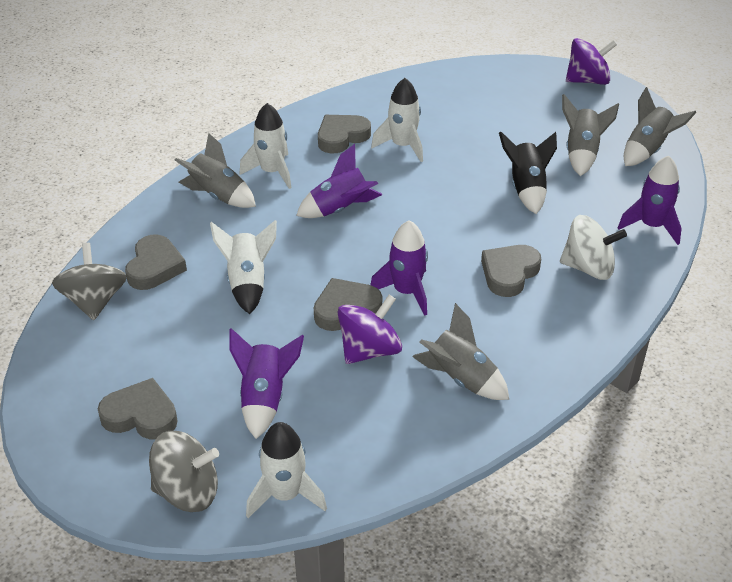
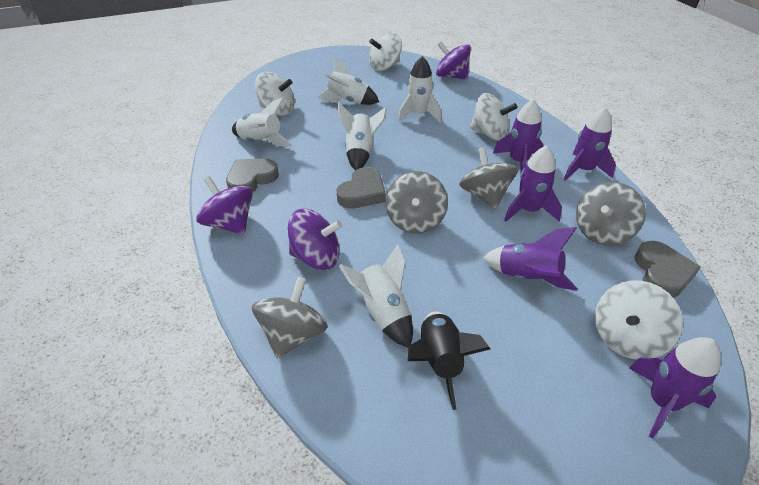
grey heart: [98,378,178,439] [125,235,187,290] [314,278,382,331] [318,115,371,153] [481,245,541,297] = 5 -> [226,158,279,192] [337,167,386,209] [635,241,701,298] = 3
grey rocket: [175,133,256,208] [412,303,509,400] [562,94,619,176] [624,87,696,166] = 4 -> none = 0
grey spinning top: [52,243,127,320] [149,431,219,512] = 2 -> [252,277,328,358] [386,171,448,234] [459,147,518,209] [576,182,646,245] = 4
purple rocket: [229,328,304,439] [296,144,382,218] [371,220,428,316] [618,156,682,245] = 4 -> [483,227,578,291] [493,99,543,172] [504,145,562,222] [563,107,616,181] [629,337,721,438] = 5
purple spinning top: [338,295,402,364] [566,38,617,85] = 2 -> [196,176,253,235] [288,209,342,270] [436,42,471,80] = 3
white rocket: [210,220,277,314] [240,103,291,189] [246,422,327,518] [371,78,423,162] = 4 -> [232,98,292,147] [317,58,379,105] [338,102,387,170] [339,244,413,347] [398,56,441,122] = 5
white spinning top: [560,215,627,280] = 1 -> [255,72,295,115] [369,31,402,71] [470,93,517,141] [595,280,683,359] = 4

